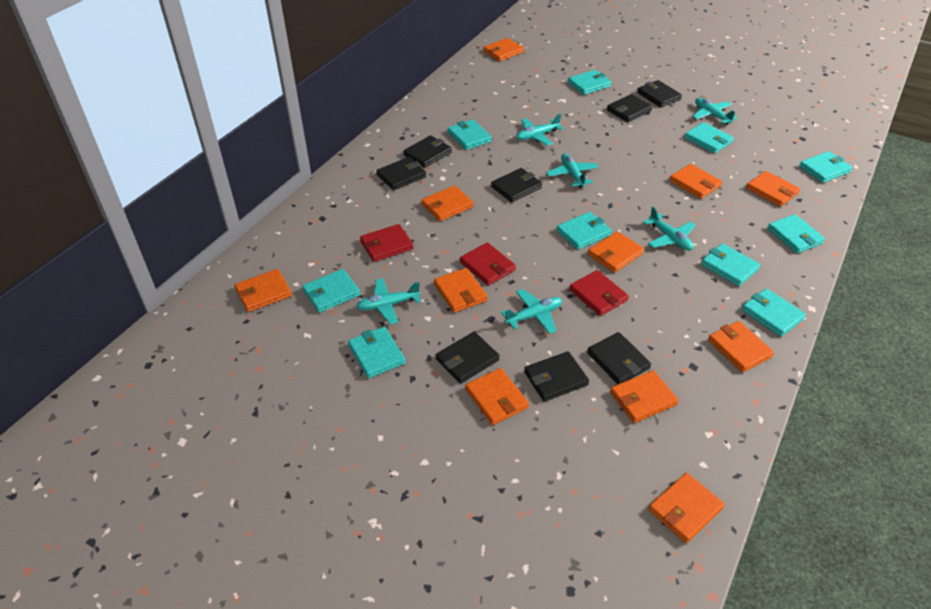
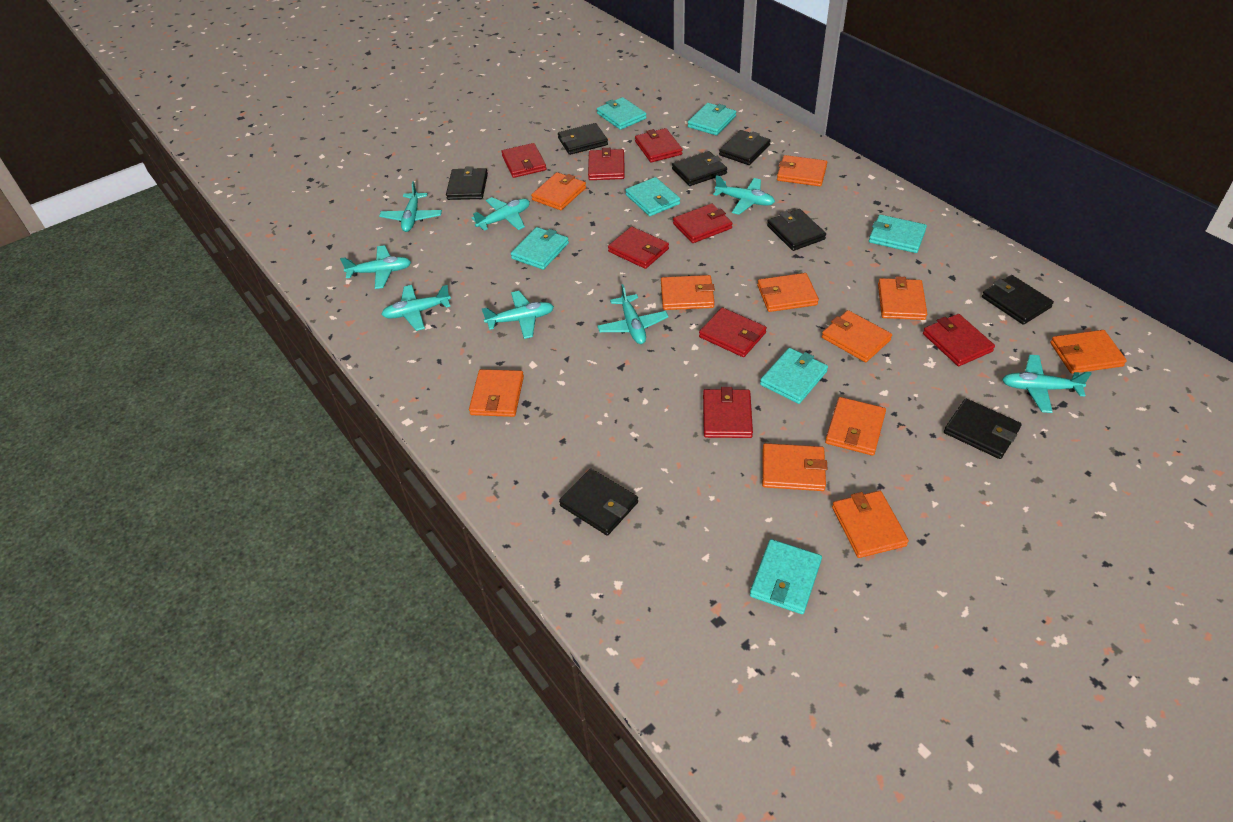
red wallet: [360,224,414,262] [460,242,516,286] [569,270,629,316] = 3 -> [502,143,546,178] [588,148,625,180] [608,227,669,269] [635,128,683,163] [673,204,732,243] [699,308,767,357] [703,387,753,438] [923,314,995,366] = 8
turquoise plane: [356,278,421,324] [501,289,562,334] [516,114,564,146] [546,153,599,188] [643,207,696,250] [692,98,738,125] = 6 -> [340,245,411,289] [379,181,442,232] [381,285,451,331] [472,197,530,231] [482,291,554,339] [597,284,669,344] [713,175,775,215] [1002,355,1092,413] = 8
turquoise wallet: [302,269,361,313] [348,327,406,378] [448,119,492,150] [557,212,612,250] [568,70,612,95] [685,122,734,153] [701,243,760,286] [742,288,806,337] [768,214,825,253] [799,151,853,183] = 10 -> [511,227,569,270] [597,97,647,130] [625,177,680,216] [688,103,736,135] [750,539,822,614] [760,348,828,404] [869,215,927,253] = 7

